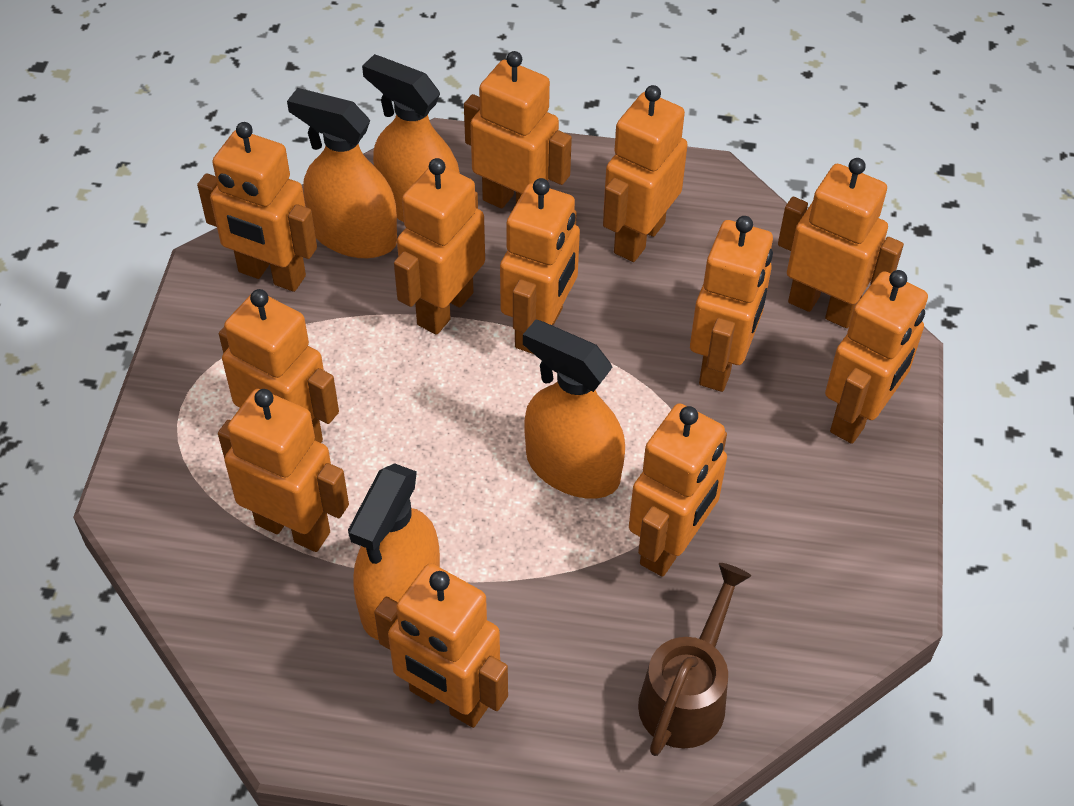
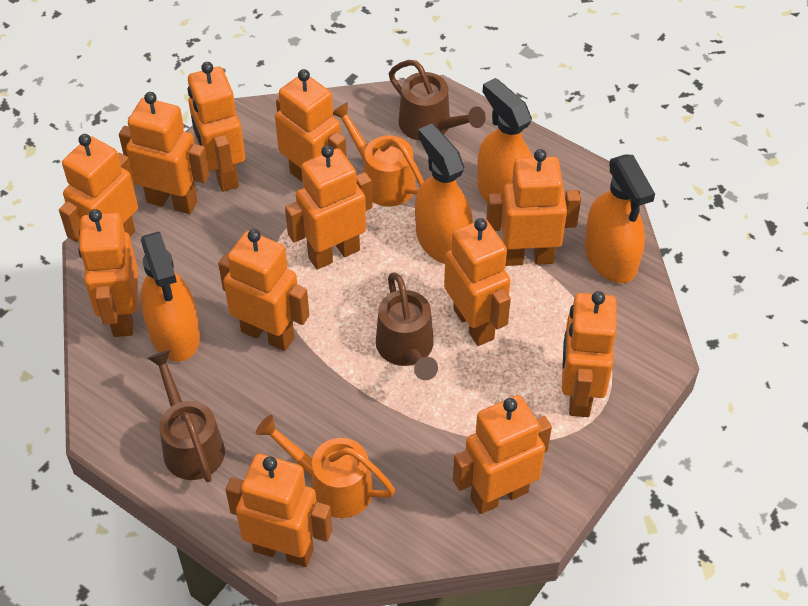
brown watering can: [638,563,751,756] = 1 -> [147,350,225,482] [376,273,438,380] [389,60,486,141] = 3
orange watering can: none = 0 -> [256,415,395,518] [333,102,424,206] = 2

